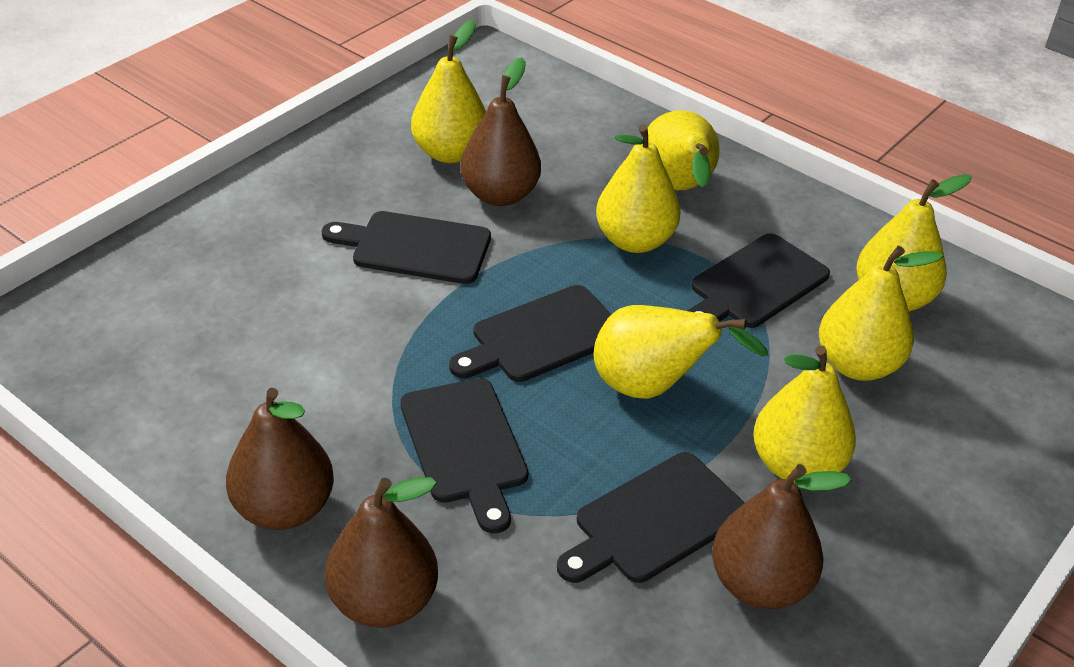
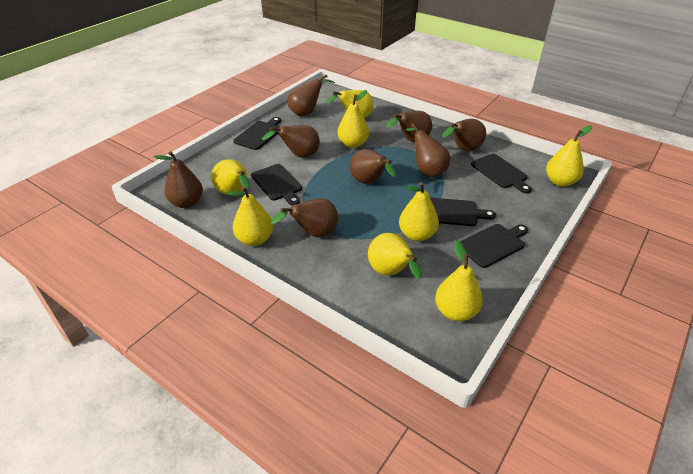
brown pear: [226,388,334,530] [325,477,438,628] [460,57,541,206] [712,464,852,609] = 4 -> [154,151,203,208] [262,125,320,158] [271,198,338,237] [288,74,335,116] [350,149,396,184] [386,111,432,142] [405,123,450,177] [442,119,486,151] = 8
yellow pear: [411,20,486,163] [594,305,769,399] [596,124,681,253] [642,110,720,190] [753,346,856,483] [819,246,943,381] [856,174,972,312] = 7 -> [211,159,250,195] [227,186,273,246] [325,90,373,118] [338,90,369,148] [368,233,421,279] [399,182,439,241] [435,240,483,321] [546,126,592,187] = 8

